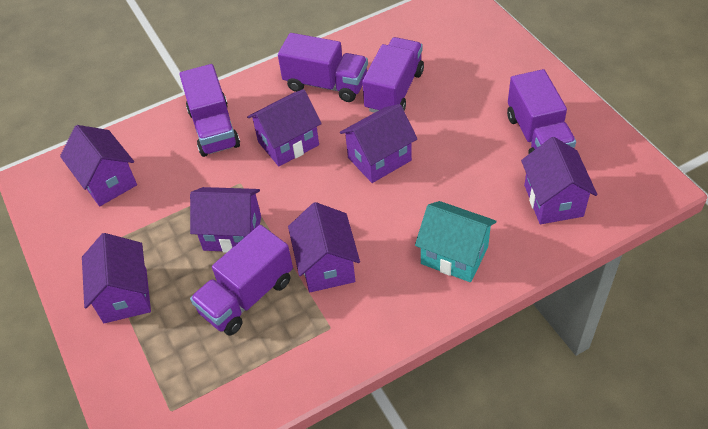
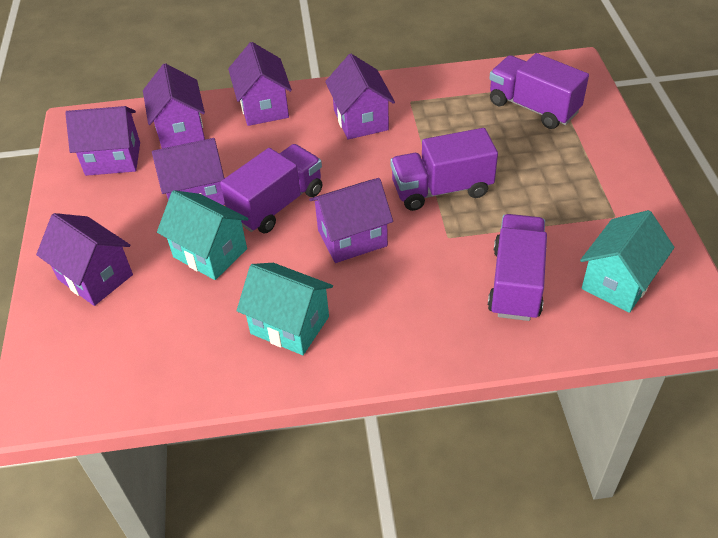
purple truck: [179,64,240,157] [190,225,293,335] [278,33,368,102] [362,37,424,113] [507,69,576,154] = 5 -> [220,144,322,233] [390,128,498,211] [488,214,547,321] [489,53,589,129] = 4
turquoise house: [415,201,496,282] = 1 -> [157,190,249,280] [237,263,333,355] [580,210,675,313] = 3

